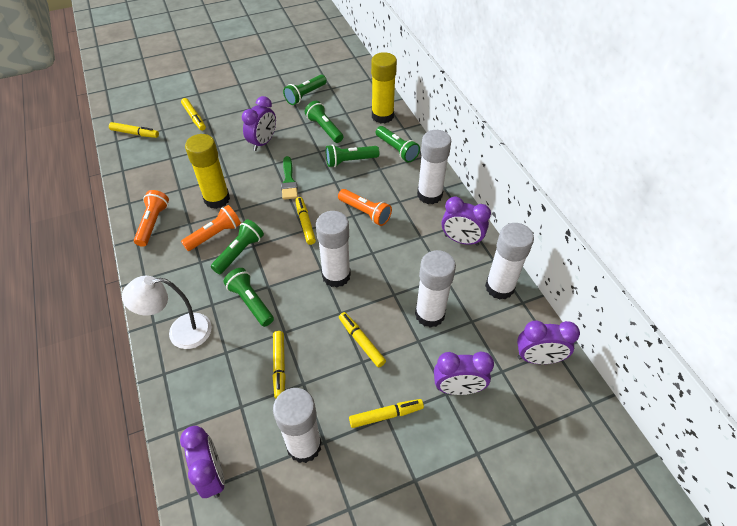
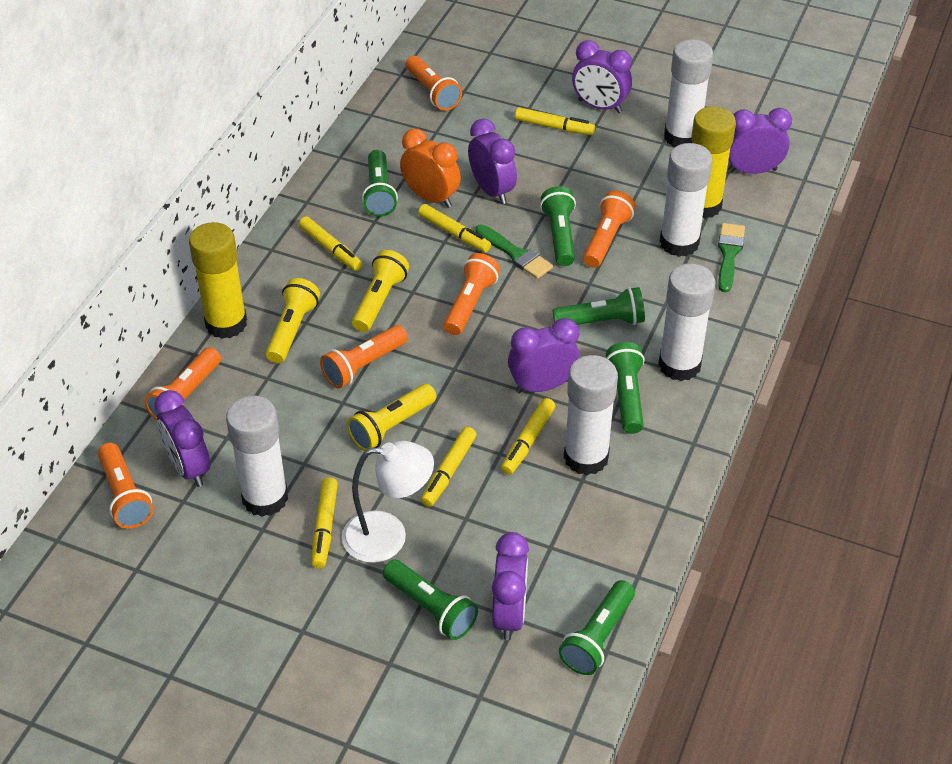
green brush: [281,156,298,200] = 1 -> [476,224,553,279] [718,223,745,292] = 2
orange clock: none = 0 -> [400,129,461,208] = 1
orange flashlight: [134,190,169,247] [181,205,241,251] [338,189,392,226] = 3 -> [98,443,154,528] [145,347,221,420] [320,325,408,388] [406,56,462,111] [444,253,500,335] [583,190,636,268] = 6
purple clock: [180,426,225,498] [242,96,276,151] [434,352,494,395] [442,197,491,246] [517,320,580,364] = 5 -> [154,390,210,487] [468,119,517,204] [492,532,529,640] [508,318,580,393] [572,40,632,113] [728,108,792,174] = 6
yellow flashlight: none = 0 -> [266,278,320,363] [347,384,436,451] [352,250,409,332] = 3

